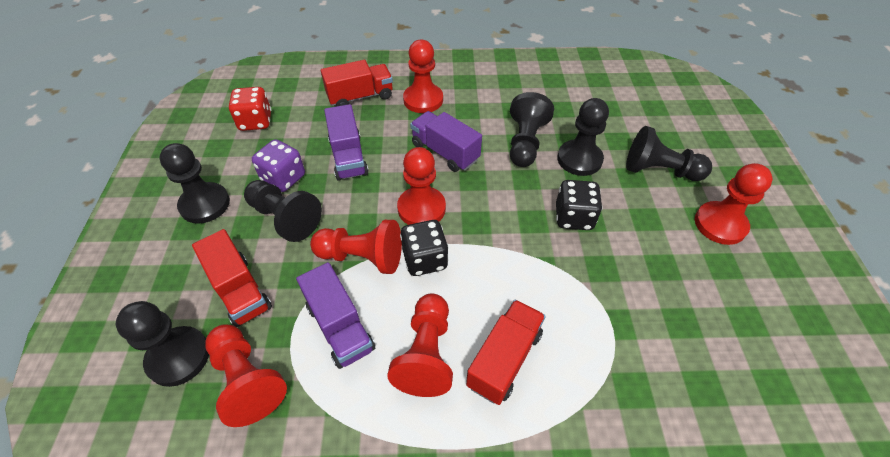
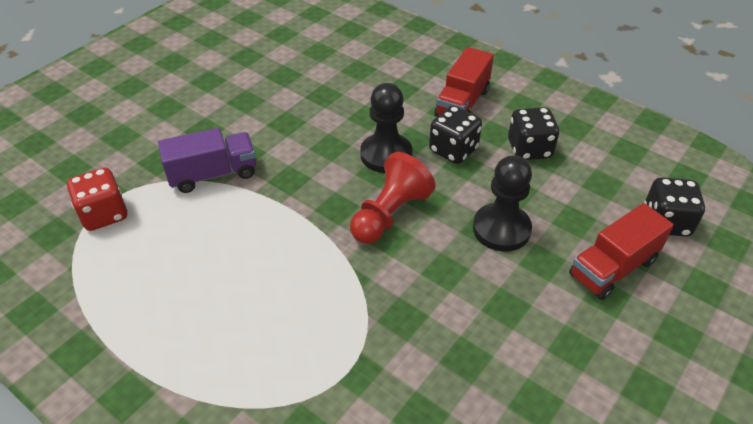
black dice: [400,220,449,276] [556,180,603,230] = 2 -> [429,106,482,164] [508,107,560,160] [644,177,705,237] = 3
black pawn: [116,301,209,387] [159,143,230,224] [244,180,322,242] [510,92,554,167] [557,98,609,176] [626,126,712,181] = 6 -> [360,83,412,173] [473,155,532,252] = 2
purple dice: [252,139,305,192] = 1 -> none = 0
purple truck: [296,262,375,369] [324,104,368,181] [410,111,482,172] = 3 -> [158,128,256,193] = 1
red pawn: [205,324,287,427] [310,220,402,274] [387,293,453,397] [397,147,446,225] [403,40,443,113] [695,163,773,245] = 6 -> [350,152,435,244] = 1
red truck: [192,229,272,327] [321,60,393,106] [466,300,546,405] = 3 -> [434,47,494,117] [569,203,674,300] = 2

